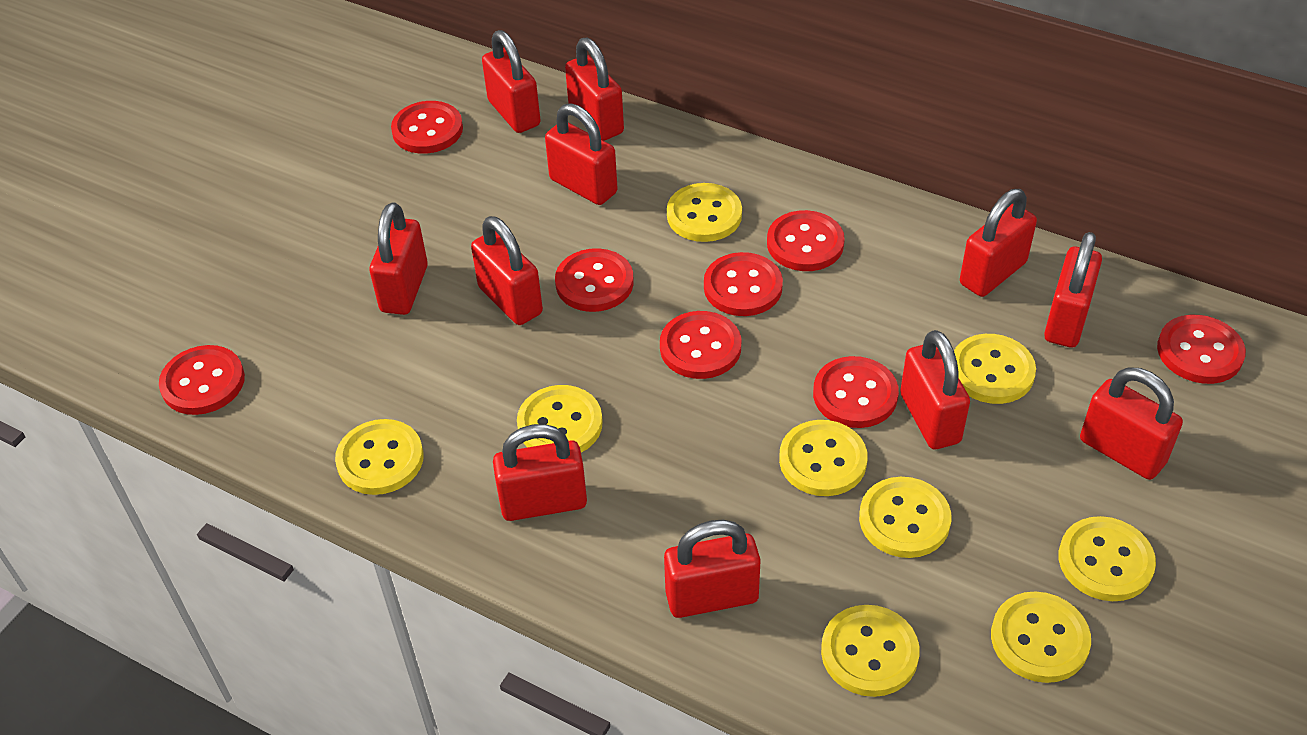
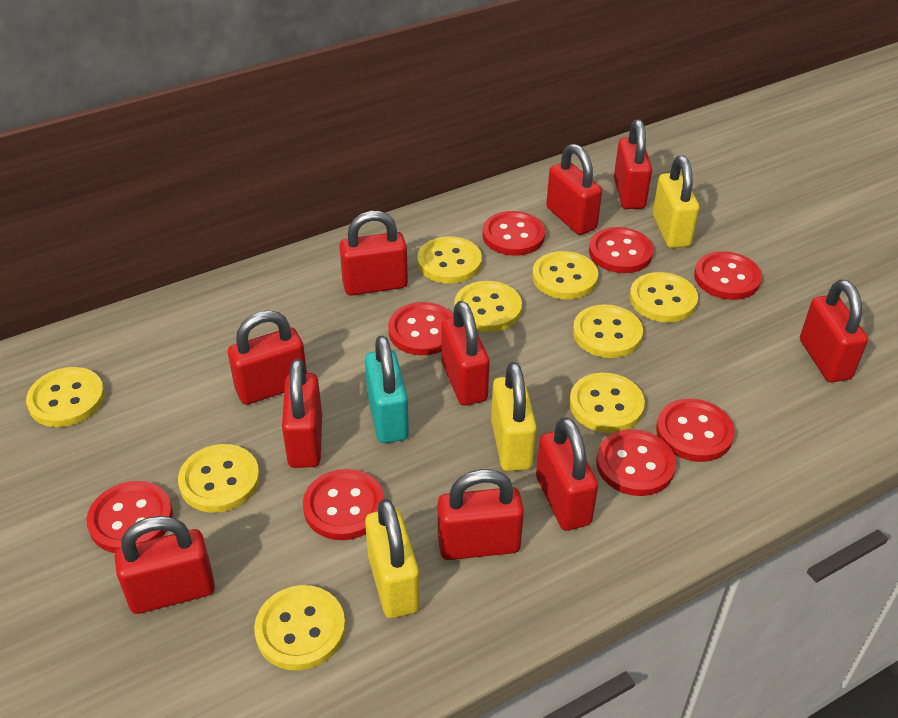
red padlock: [370,202,428,315] [471,216,543,325] [482,30,541,133] [493,424,587,521] [545,103,618,205] [565,38,624,141] [664,520,761,618] [900,330,970,449] [960,189,1037,297] [1044,232,1102,348] [1080,367,1183,480] = 11 -> [115,516,215,614] [228,310,307,405] [282,359,322,468] [339,211,408,296] [438,469,524,560] [441,301,490,406] [536,417,598,531] [546,144,602,235] [614,120,652,209] [800,279,868,382] = 10
turquoise padlock: none = 0 -> [365,335,409,443] = 1
yellow padlock: none = 0 -> [365,499,420,618] [491,362,537,472] [653,155,699,248] = 3

